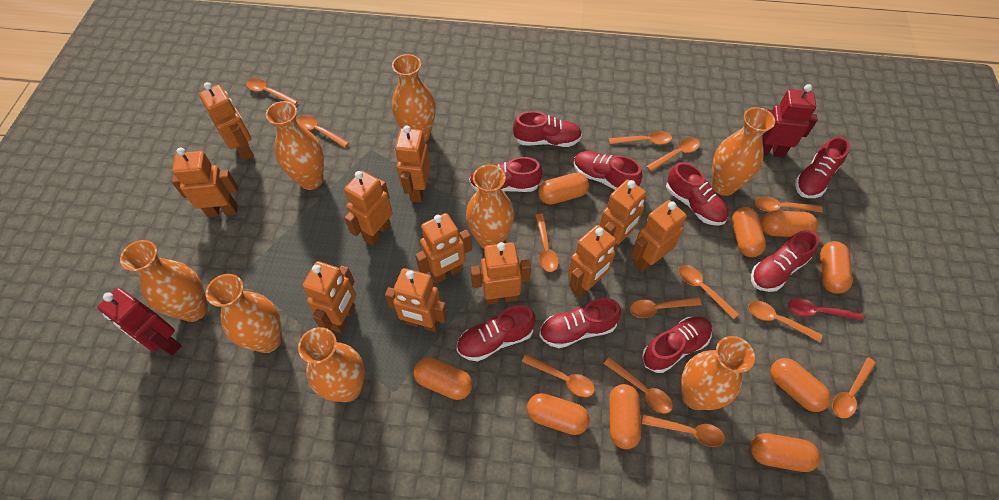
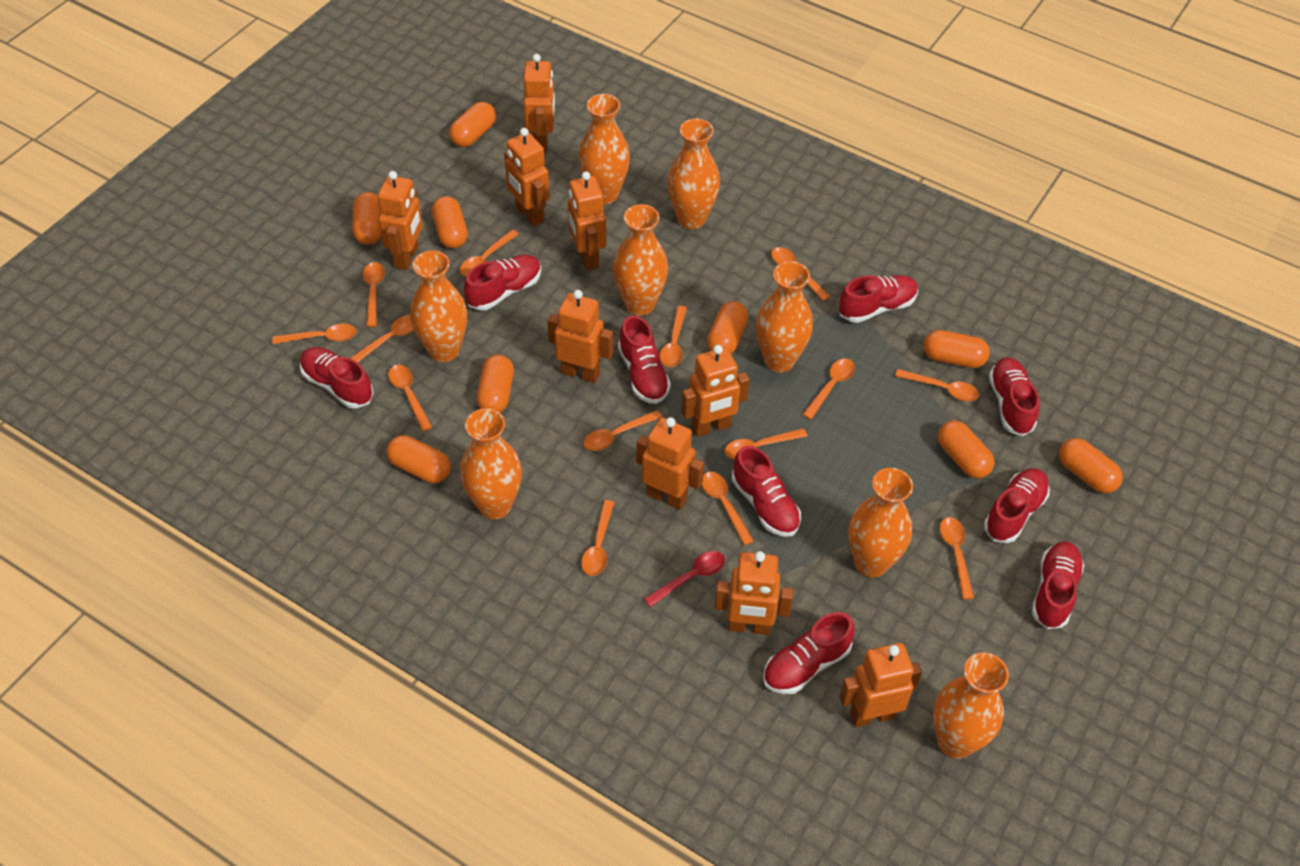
orange robot: [171,148,238,217] [199,82,254,161] [303,261,356,333] [344,171,393,246] [385,268,448,332] [395,126,431,203] [415,213,472,284] [471,242,531,305] [568,225,618,297] [599,179,646,245] [631,200,687,272] = 11 -> [378,171,423,270] [504,128,550,227] [523,54,555,152] [548,290,613,383] [568,171,606,270] [636,417,704,510] [681,345,749,437] [715,551,793,635] [839,643,922,727] = 9
orange spoon: [246,78,298,105] [297,115,349,148] [522,354,595,397] [535,214,559,272] [604,357,673,413] [609,131,672,144] [630,297,701,318] [642,415,725,447] [646,137,700,171] [678,265,739,320] [748,301,822,342] [755,196,823,212] [832,357,876,419] = 13 -> [272,324,357,344] [350,315,414,362] [363,262,385,327] [388,365,432,431] [460,229,519,276] [581,500,615,576] [583,410,662,451] [660,306,687,367] [702,472,754,545] [724,428,807,459] [771,247,830,301] [802,359,855,420] [895,369,979,401] [940,517,974,599] = 14
red robot: [97,288,181,356] [762,84,818,157] = 2 -> none = 0

